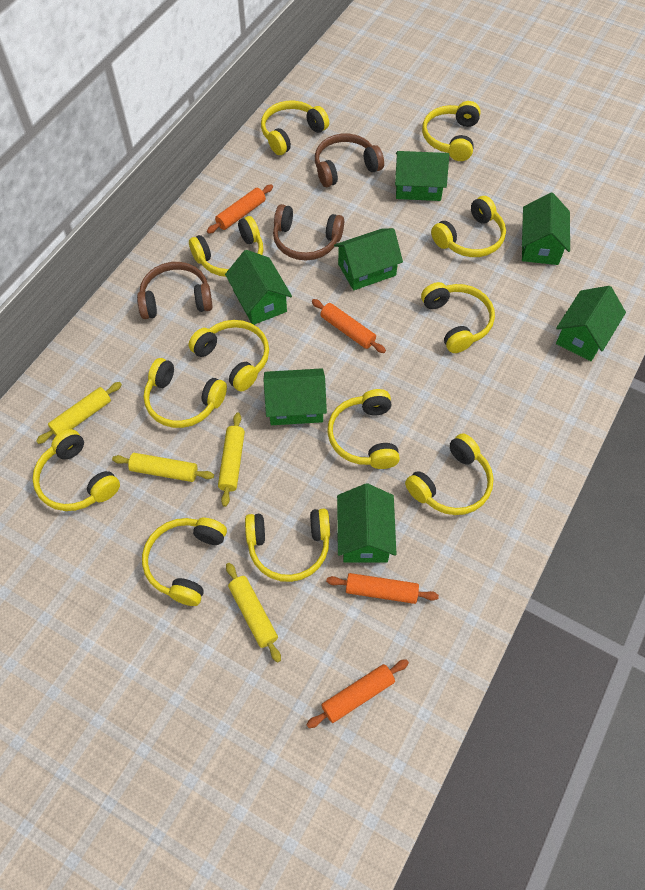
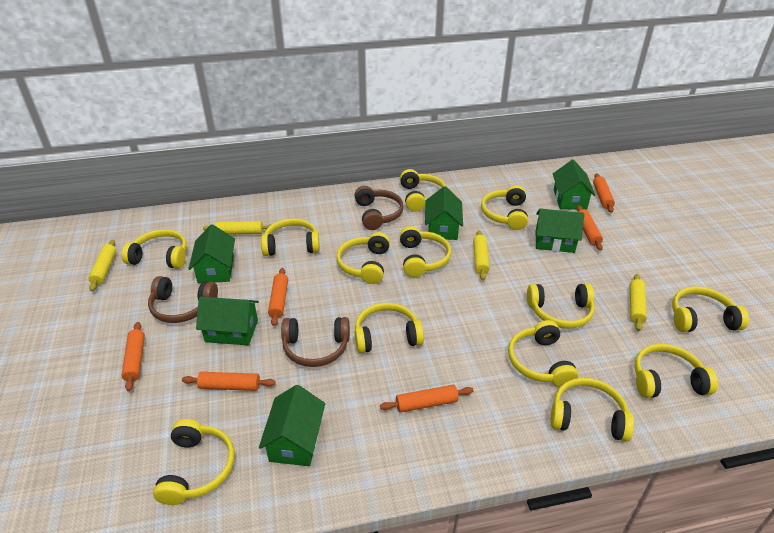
green house: [225,250,292,325] [264,368,327,425] [334,228,403,290] [337,484,397,563] [395,151,449,201] [521,193,570,265] [556,286,626,361] = 7 -> [188,224,235,283] [196,297,259,345] [259,385,325,466] [425,186,463,240] [536,208,584,253] [553,160,596,210] = 6
orange rolling pin: [207,184,273,234] [306,659,409,728] [312,299,386,353] [326,573,439,604] = 4 -> [121,322,145,391] [182,372,276,391] [268,268,288,326] [380,385,473,413] [577,206,603,251] [593,174,615,213] = 6
yellow headphones: [32,429,120,511] [142,518,227,606] [143,358,227,428] [189,216,263,277] [189,320,269,391] [245,509,330,582] [261,100,329,155] [327,389,400,469] [405,433,494,515] [421,282,495,353] [422,101,481,161] [431,196,506,257] = 12 -> [122,229,187,269] [153,419,235,505] [261,218,320,256] [336,232,390,284] [355,303,424,353] [400,169,446,212] [400,226,451,277] [481,185,528,230] [508,320,578,387] [527,284,595,329] [550,378,634,442] [635,344,718,398] [672,286,749,332] = 13

